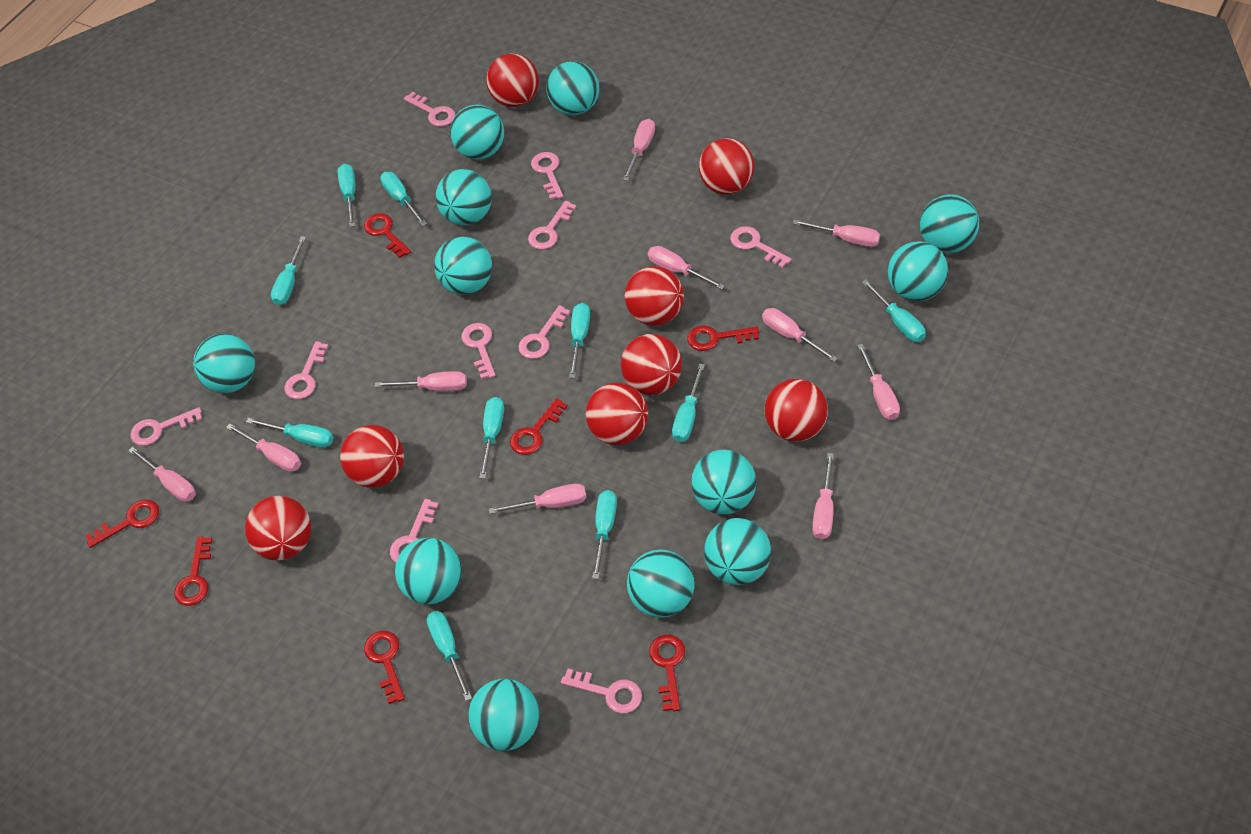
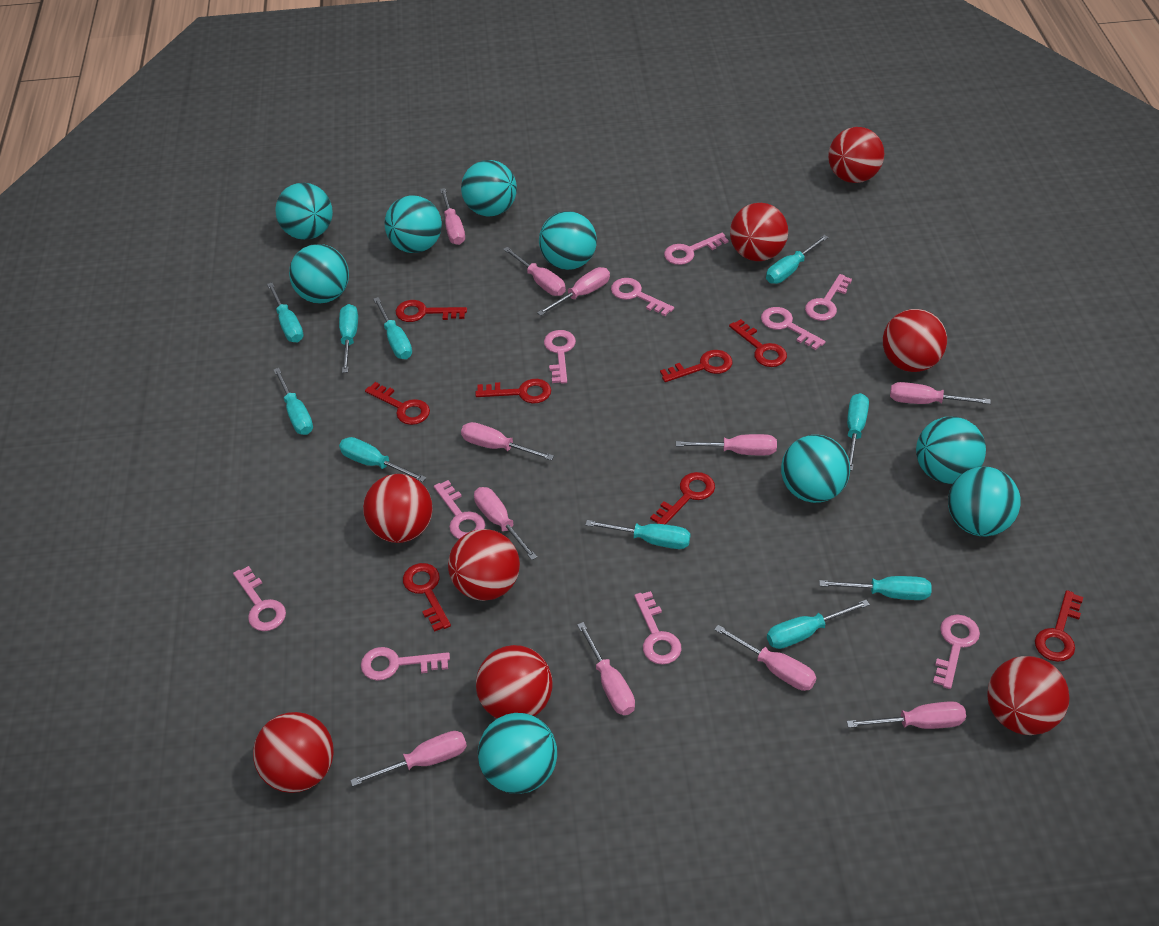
pink screwdriver: [128,447,196,502] [226,423,301,472] [375,371,467,391] [489,483,587,514] [623,119,655,181] [648,246,725,289] [762,308,838,362] [793,220,880,247] [812,453,834,539] [857,344,900,420] = 10 -> [350,731,467,787] [440,188,465,245] [461,422,554,461] [474,487,537,560] [503,247,566,296] [537,267,610,316] [577,622,635,715] [676,434,777,456] [714,625,816,691] [847,701,966,729] [890,382,991,404] = 11
red key: [85,500,159,548] [174,537,212,606] [364,213,411,258] [364,631,405,704] [510,398,568,455] [649,635,685,711] [687,326,759,351] = 7 -> [365,382,430,425] [396,300,467,322] [403,563,451,632] [475,379,551,404] [650,472,715,525] [660,350,732,382] [729,319,787,367] [1035,590,1083,662] = 8
turquoise ball: [193,334,255,393] [395,538,462,605] [434,237,492,295] [436,169,492,225] [450,105,504,160] [468,679,539,751] [546,61,599,115] [627,549,695,618] [691,450,756,514] [704,518,771,585] [888,241,948,301] [920,195,979,253] = 12 -> [275,183,333,240] [289,244,349,303] [385,195,442,253] [461,160,517,216] [478,713,557,794] [539,211,597,270] [781,435,850,503] [916,417,986,484] [948,467,1021,537] = 9

